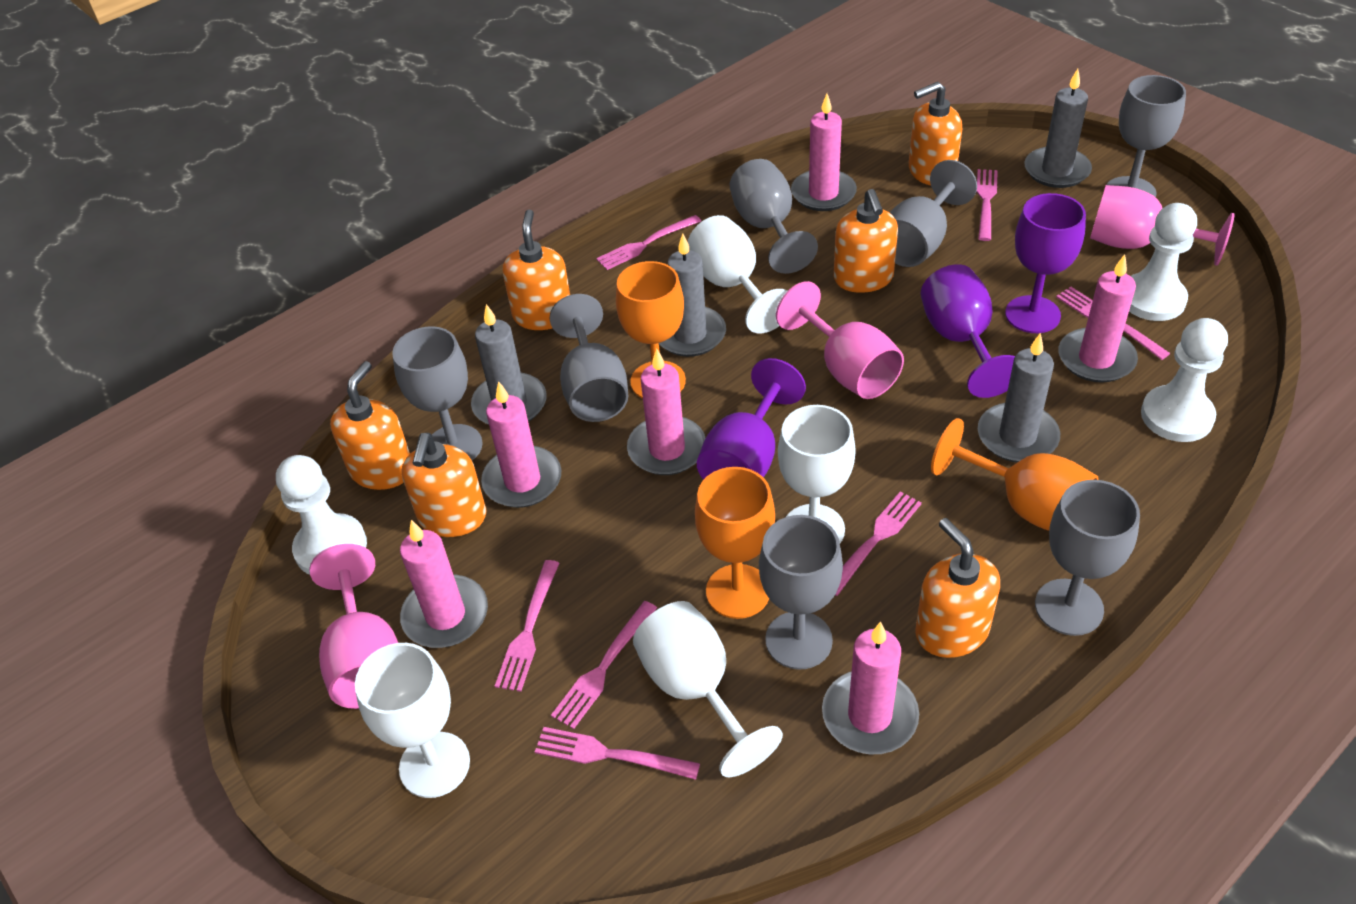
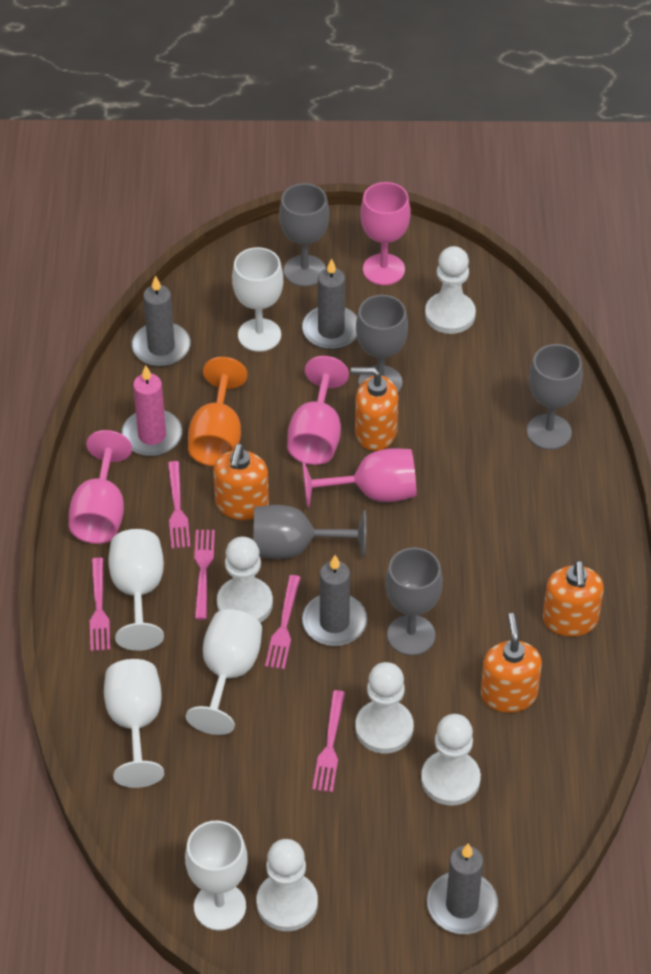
grey goblet: [392,326,483,461] [550,294,628,422] [730,159,818,274] [759,515,843,669] [890,160,977,267] [1035,480,1140,636] [1106,75,1186,197] = 7 -> [253,505,366,559] [279,183,329,287] [356,295,408,393] [385,547,443,656] [527,344,583,450] = 5
orange goblet: [616,261,686,399] [695,467,775,619] [931,418,1099,531] = 3 -> [188,357,247,466] = 1
orange soap dispenser: [330,361,410,490] [402,433,486,537] [503,210,570,330] [834,189,898,293] [909,82,962,186] [915,518,1000,658] = 6 -> [213,444,269,520] [351,367,398,451] [481,613,542,712] [543,560,604,637] = 4
pink candle: [400,520,488,648] [481,381,561,508] [627,349,705,475] [791,94,857,211] [822,622,919,754] [1058,254,1138,383] = 6 -> [121,365,183,456] = 1
pink fork: [495,560,559,692] [535,727,700,780] [551,601,657,729] [596,215,701,270] [835,491,922,596] [977,169,998,241] [1056,287,1170,360] = 7 -> [90,558,110,651] [168,461,190,549] [194,530,215,620] [265,575,301,669] [312,690,345,792] = 5
pink goblet: [309,544,398,709] [776,281,904,399] [1090,185,1235,266] = 3 -> [69,430,132,544] [287,356,349,465] [302,448,417,507] [360,182,411,285] = 4
purple goblet: [697,358,806,480] [920,264,1015,398] [1005,193,1086,333] = 3 -> none = 0
white goblet: [355,643,470,798] [633,601,783,777] [688,215,787,333] [778,405,856,543] = 4 -> [104,659,164,788] [108,529,164,651] [185,820,248,931] [186,609,262,735] [232,247,283,352] = 5
white pawn: [276,455,367,575] [1129,203,1197,321] [1141,318,1228,442] = 3 -> [217,537,273,623] [256,839,318,931] [355,662,414,753] [421,714,481,806] [425,246,476,334] = 5

